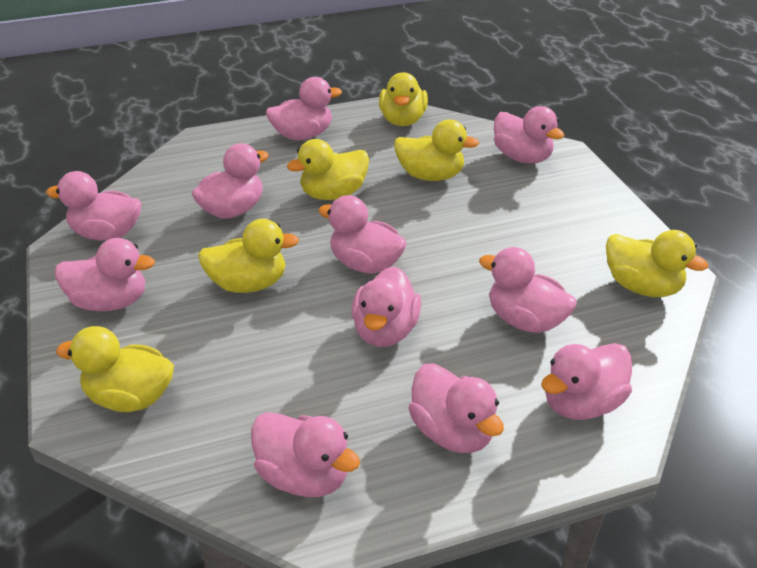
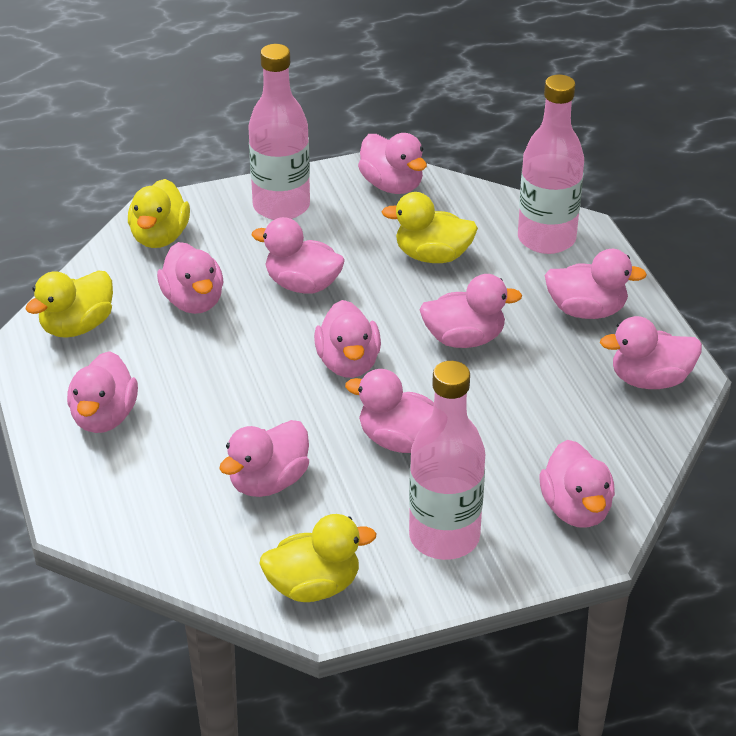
pink bottle: none = 0 -> [248,44,310,220] [409,361,485,560] [518,75,584,254] = 3
yellow duck: [56,326,174,412] [198,219,299,293] [287,139,369,200] [379,72,428,126] [394,119,479,181] [606,230,708,297] = 6 -> [25,270,113,338] [128,179,190,248] [259,514,377,602] [381,192,478,263] = 4

